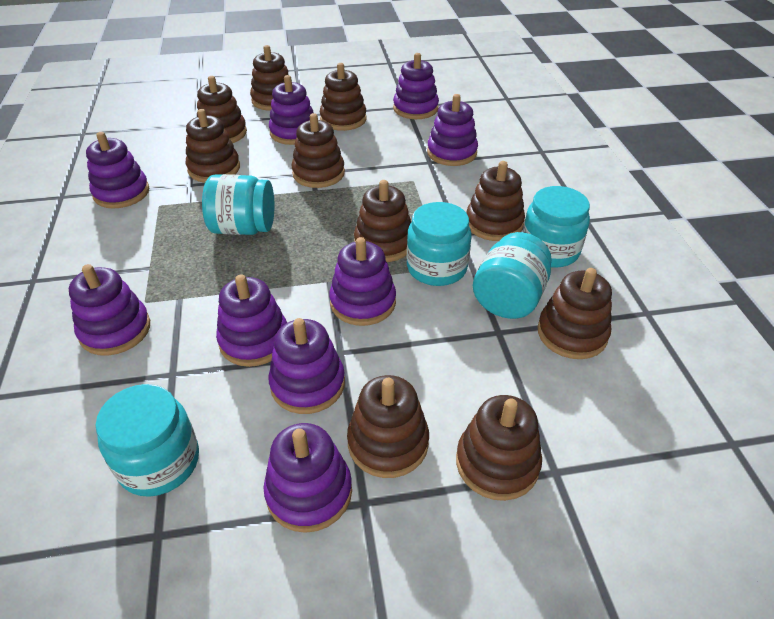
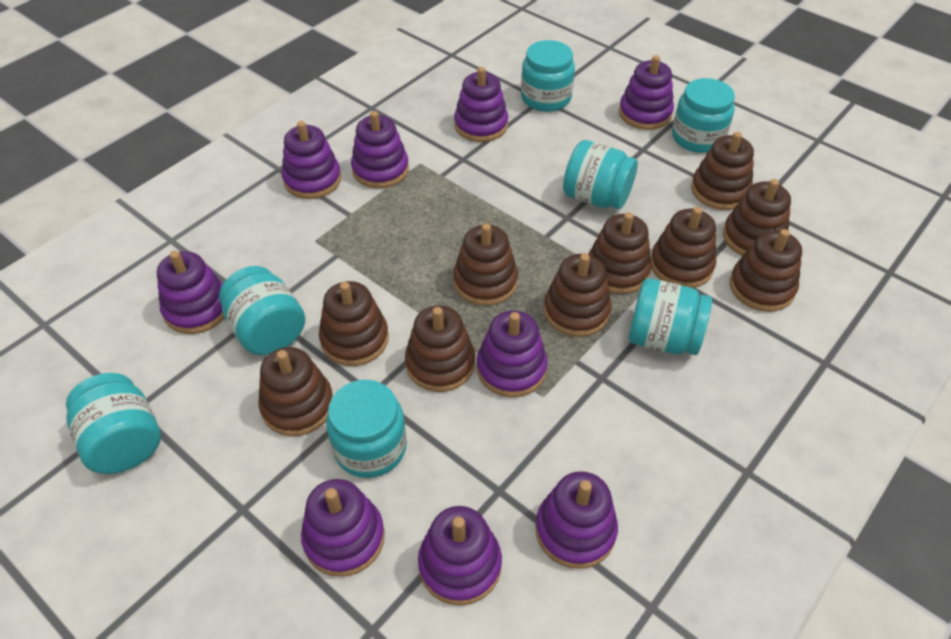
turquoise jar: [95,384,199,497] [202,174,274,235] [407,202,472,286] [473,232,552,319] [523,186,590,268] = 5 -> [66,373,161,474] [219,266,305,355] [326,380,407,478] [521,40,575,112] [563,140,638,209] [629,278,712,355] [672,78,735,153] = 7

